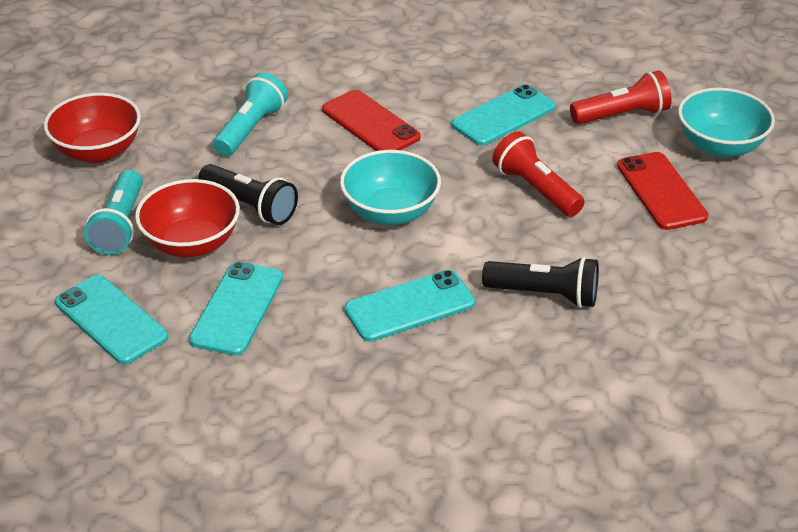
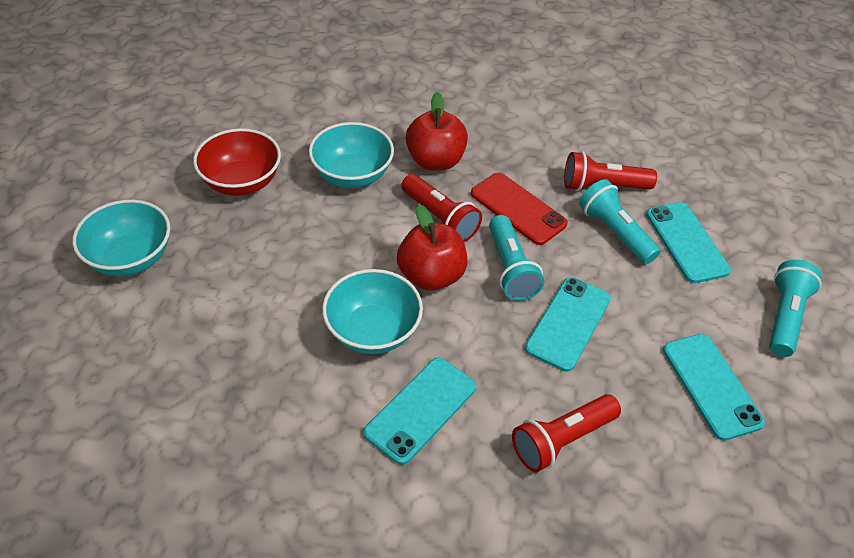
black flashlight: [198,164,298,225] [482,257,599,308] = 2 -> none = 0
red apple: none = 0 -> [397,205,468,291] [406,92,468,171] = 2
red bowl: [44,93,141,163] [135,179,240,257] = 2 -> [193,128,281,196] = 1
red flashlight: [492,131,584,217] [570,71,672,124] = 2 -> [401,174,482,242] [512,394,621,472] [564,151,657,191] = 3
red phone: [322,90,421,151] [617,152,708,230] = 2 -> [471,173,568,245] = 1
turquoise bowl: [340,150,441,225] [678,88,775,158] = 2 -> [72,200,170,276] [309,122,394,188] [322,269,423,354] = 3
turquoise flashlight: [84,170,143,255] [213,72,288,156] = 2 -> [489,215,544,301] [579,179,661,264] [769,260,822,357] = 3

